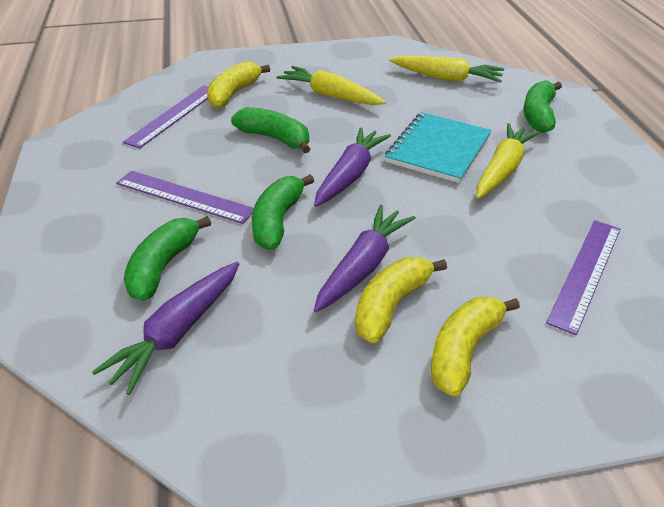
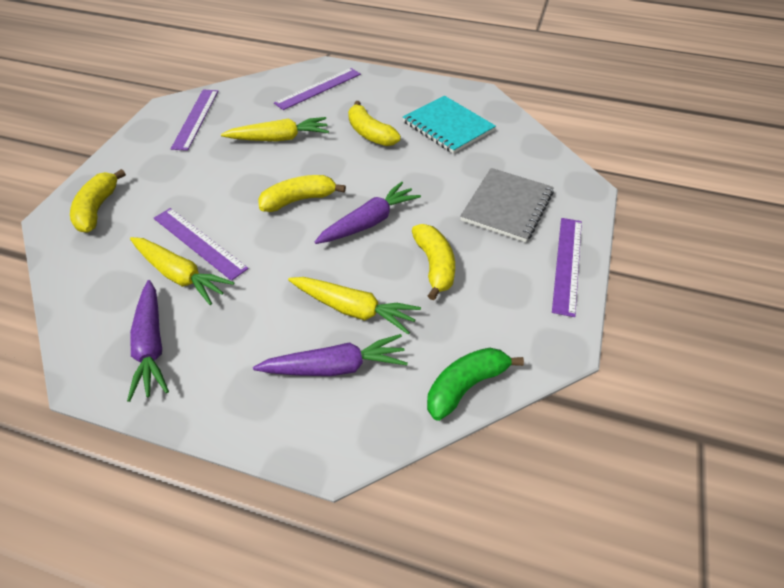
green banana: [124,216,211,301] [231,107,310,153] [252,175,314,250] [523,80,562,133] = 4 -> [427,348,524,421] = 1
grey notebook: none = 0 -> [460,168,554,242] = 1
purple ruler: [116,171,254,224] [123,85,209,149] [546,220,620,335] = 3 -> [154,208,249,281] [171,90,218,151] [274,68,361,110] [552,218,582,317] = 4
yellow banana: [207,61,270,108] [355,257,447,343] [431,297,520,397] = 3 -> [70,169,126,233] [258,175,346,212] [348,101,401,146] [412,224,455,300] = 4

